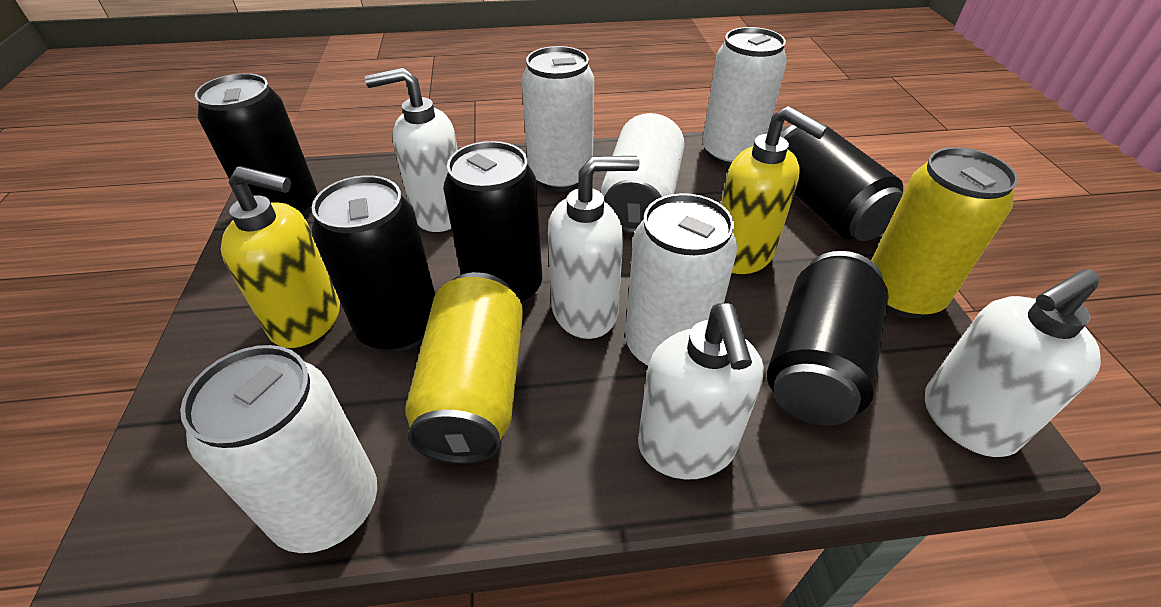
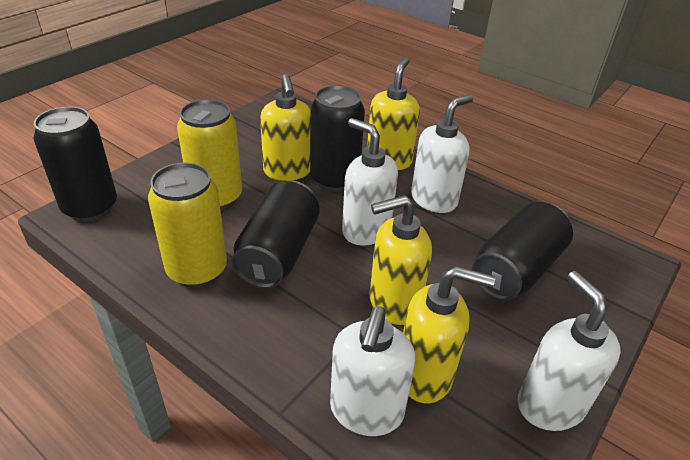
black can: [195,73,317,218] [312,175,435,352] [443,141,542,305] [767,251,889,426] [780,125,903,241] = 5 -> [33,106,117,222] [231,181,320,288] [310,85,365,191] [472,202,573,300] = 4
white can: [180,345,377,553] [522,46,594,192] [601,113,685,234] [625,193,737,367] [702,27,787,167] = 5 -> none = 0
yellow soap dispenser: [221,166,340,348] [721,106,828,274] = 2 -> [260,74,310,181] [367,57,420,170] [370,195,432,325] [403,266,495,404] = 4

